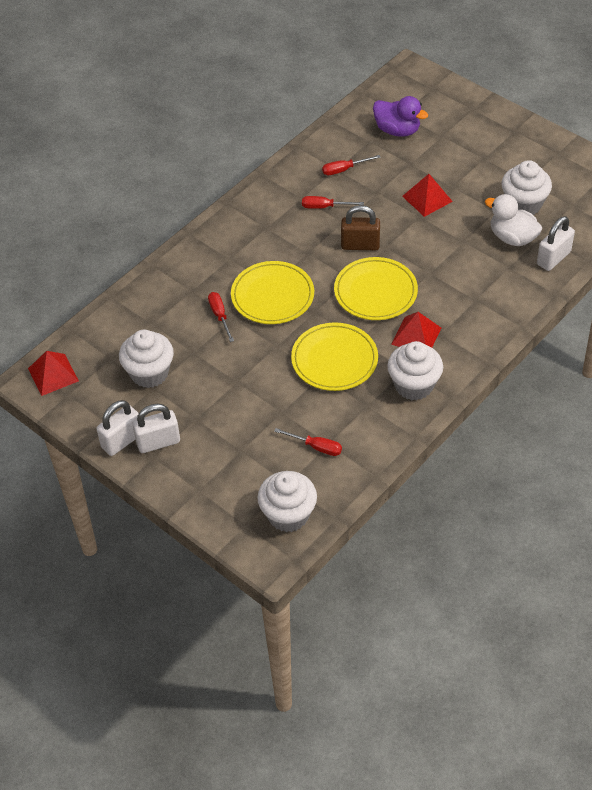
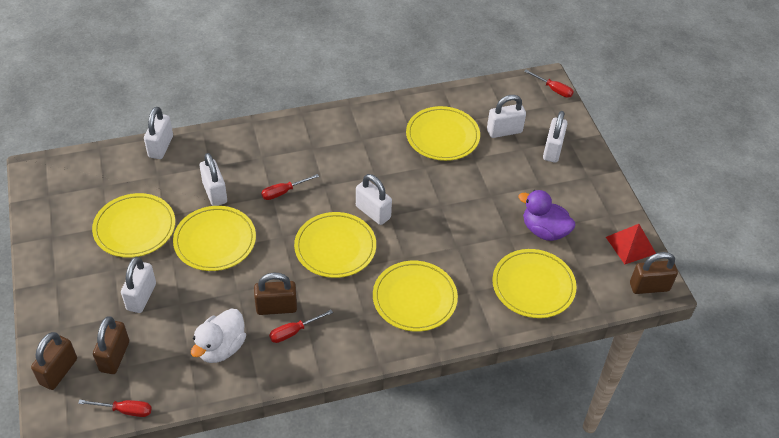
brown padlock: [341,205,380,250] = 1 -> [31,332,77,390] [93,316,129,374] [254,273,297,315] [630,252,678,294] = 4
red pyramid: [28,351,79,396] [391,312,441,348] [402,174,453,217] = 3 -> [606,224,656,264] = 1
white cupcake: [119,330,174,388] [257,471,317,532] [387,341,443,400] [502,160,552,215] = 4 -> none = 0
white padlock: [97,400,139,456] [132,404,180,453] [537,216,575,271] = 3 -> [121,257,156,313] [144,107,173,159] [200,153,227,206] [356,174,392,225] [487,95,526,138] [543,111,568,163] = 6
yellow plate: [231,261,314,324] [291,322,378,391] [334,257,418,320] = 3 -> [92,193,175,258] [173,206,256,271] [294,212,376,278] [373,261,458,332] [406,106,480,161] [492,249,577,318] = 6

